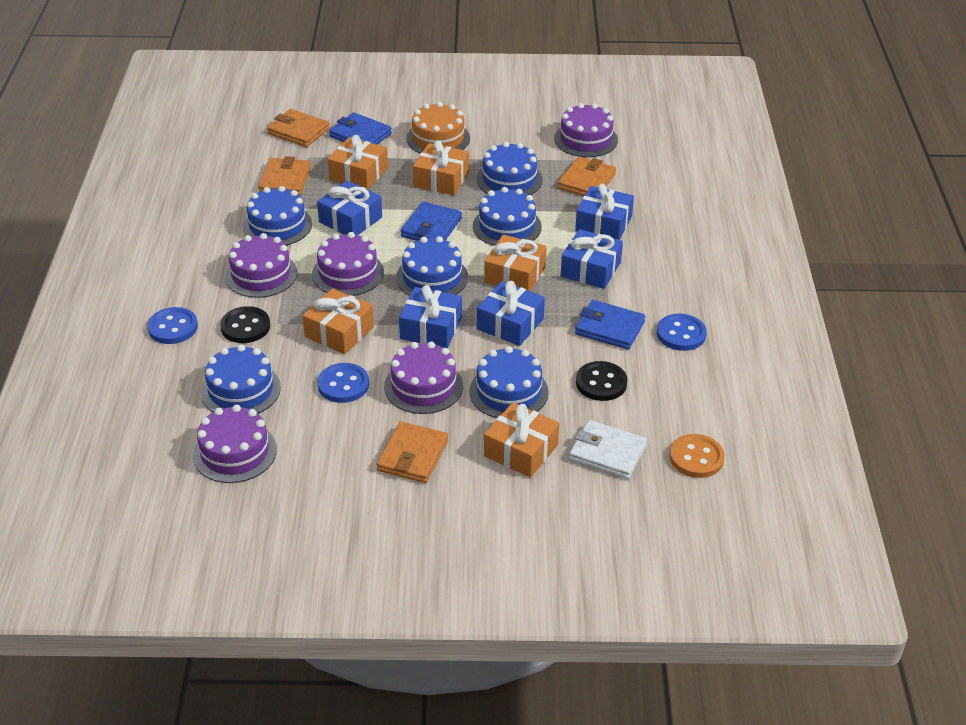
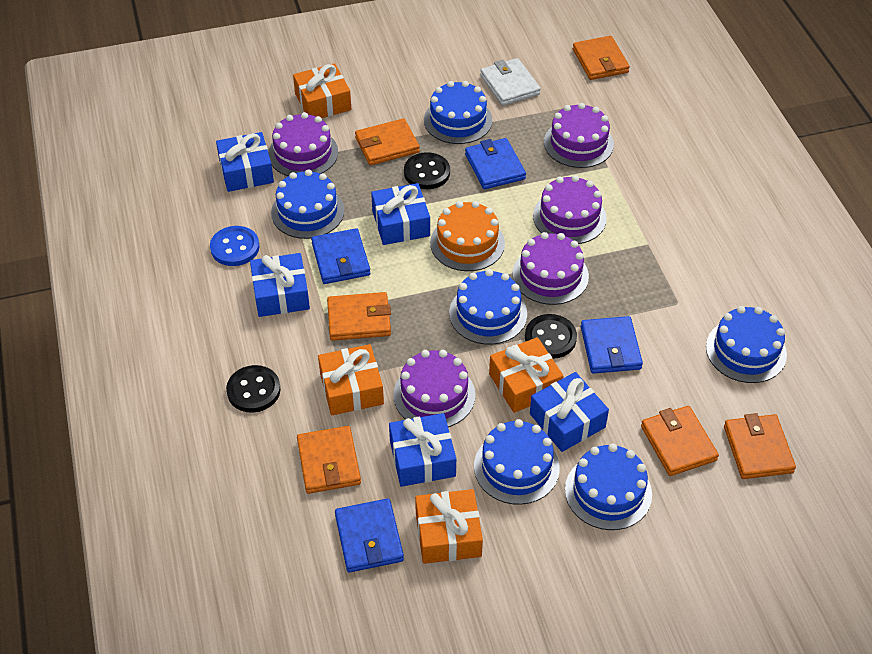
black button: [220,306,270,343] [576,361,627,401] = 2 -> [226,365,281,413] [404,152,450,189] [525,314,577,359] = 3
blue button: [147,307,198,344] [317,363,369,403] [657,314,707,351] = 3 -> [210,226,260,266] = 1
blue wallet: [329,112,392,144] [400,202,462,241] [575,300,645,349] = 3 -> [311,228,370,284] [335,498,404,573] [465,138,526,189] [581,316,643,374] = 4
orange button: [669,434,725,478] = 1 -> none = 0
orange gift: [303,288,374,354] [328,135,388,190] [413,140,469,195] [484,235,547,291] [484,402,560,477] = 5 -> [293,63,351,118] [318,344,384,416] [415,489,483,564] [489,337,563,413] = 4
orange wallet: [258,156,311,195] [267,109,330,147] [377,422,448,483] [558,157,616,196] = 4 -> [297,426,361,494] [327,292,391,341] [355,118,420,165] [573,36,630,80] [641,406,719,476] [724,413,796,479] = 6

